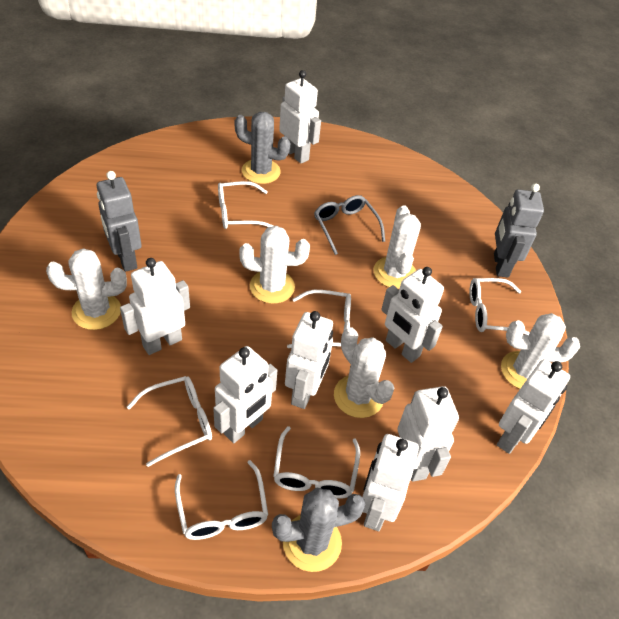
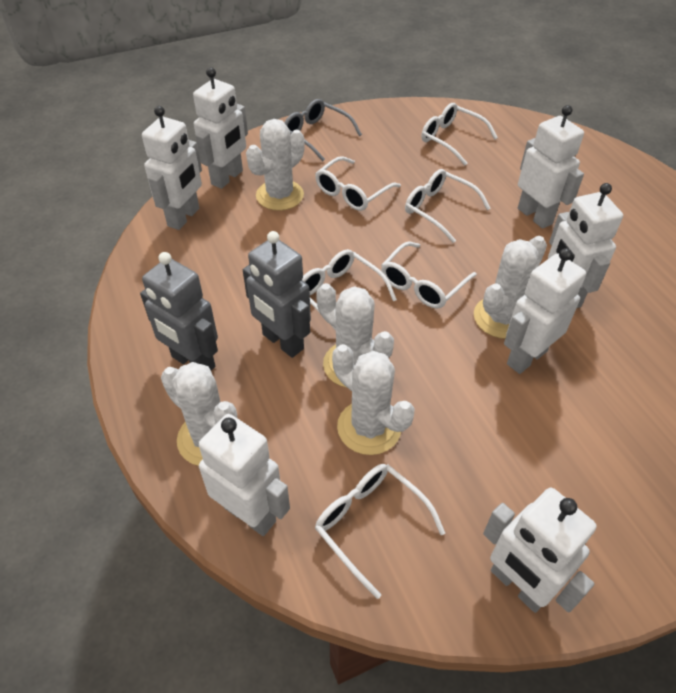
grey cactus: [234,112,290,184] [272,487,365,572] = 2 -> none = 0
white robot: [120,258,190,355] [213,346,277,443] [279,70,321,164] [285,311,333,409] [362,434,419,531] [381,267,444,363] [398,386,459,482] [497,359,570,454] = 8 -> [142,106,202,230] [193,67,248,189] [198,414,290,536] [483,488,596,613] [504,248,586,374] [518,105,584,229] [548,183,623,308] = 7

